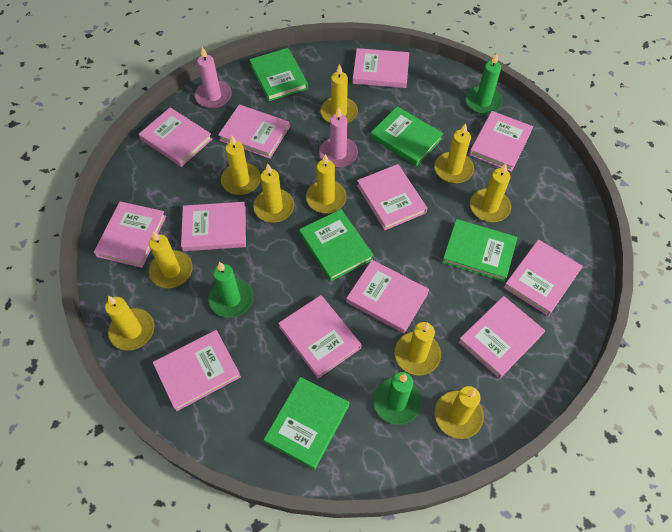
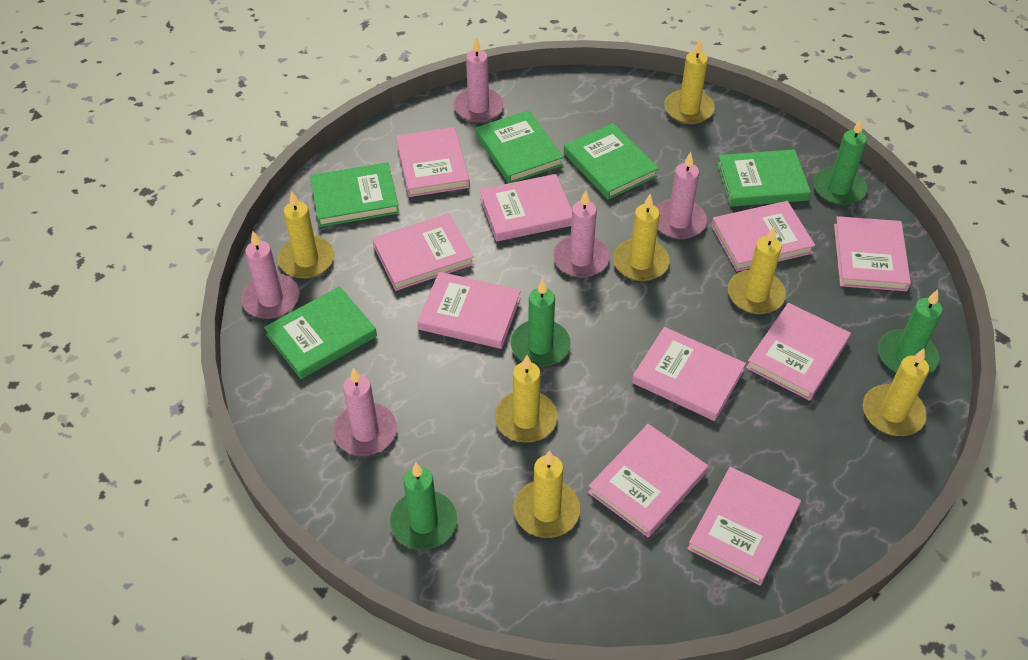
green candle: [209,262,253,318] [373,372,422,425] [465,53,503,114] = 3 -> [390,463,457,550] [511,279,570,367] [813,118,867,205] [878,290,943,374] = 4
pink book: [94,201,166,268] [139,107,212,167] [153,330,241,411] [181,202,246,251] [218,105,290,159] [278,295,361,379] [346,260,429,333] [353,48,409,88] [357,164,427,230] [458,296,545,379] [469,111,533,172] [504,239,583,316] = 12 -> [372,214,474,291] [396,127,470,197] [417,272,521,349] [480,174,572,242] [588,424,708,537] [632,327,746,421] [687,467,801,586] [711,201,815,271] [746,303,851,401] [834,216,911,291] = 10
pink candle: [195,47,232,108] [319,107,358,168] = 2 -> [241,231,299,319] [333,368,397,456] [453,37,504,123] [553,190,609,278] [656,152,707,239] = 5
yellow candle: [105,296,154,350] [149,231,193,288] [221,135,261,195] [253,164,294,223] [306,154,347,213] [320,64,358,124] [395,322,441,375] [435,123,474,183] [435,386,484,439] [470,163,511,222] = 10 -> [278,191,334,279] [495,355,557,443] [514,450,580,538] [613,194,669,281] [664,39,715,124] [728,227,786,314] [863,349,929,436] = 7

